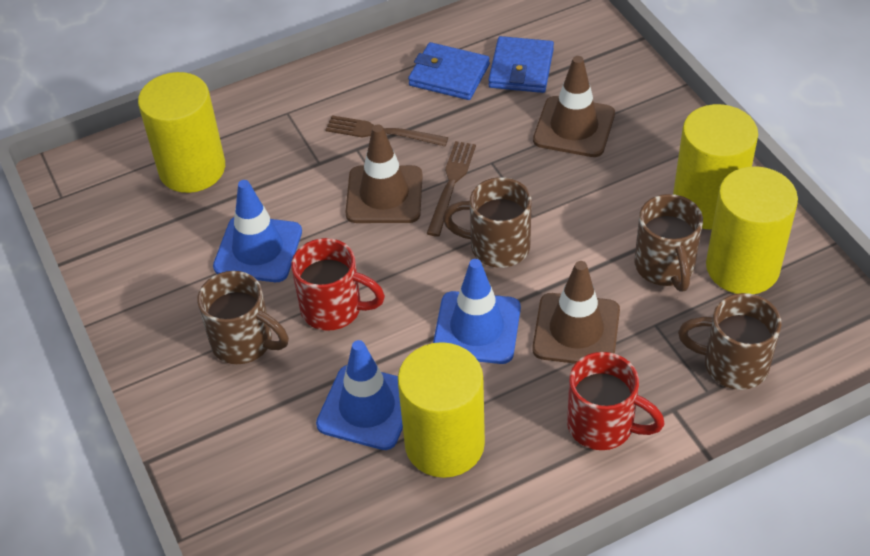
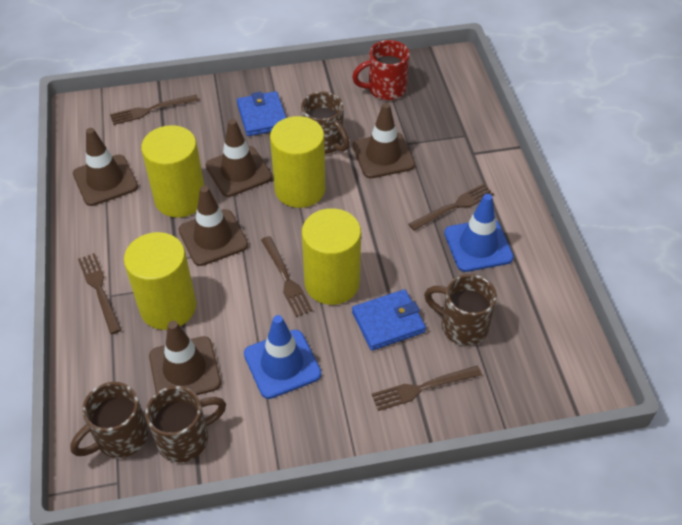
blue traffic cone: [213,180,302,282] [316,340,403,450] [433,259,521,364] = 3 -> [244,315,321,399] [444,194,514,272] = 2
brown fork: [325,116,448,146] [426,141,476,237] = 2 -> [78,253,121,334] [110,95,199,125] [261,236,313,317] [372,366,482,411] [409,184,494,231] = 5
brown traffic cone: [345,124,423,223] [532,261,620,364] [533,56,615,157] = 3 -> [73,128,138,206] [149,321,221,395] [179,186,248,266] [206,119,272,197] [352,103,415,178] = 5
red mug: [291,238,385,331] [567,352,665,450] = 2 -> [352,40,409,100] = 1

